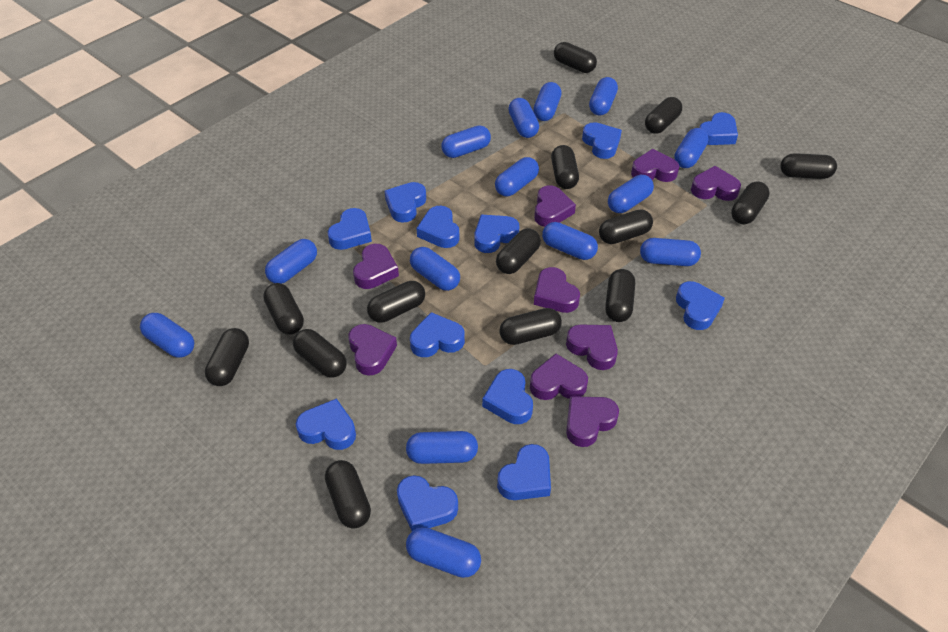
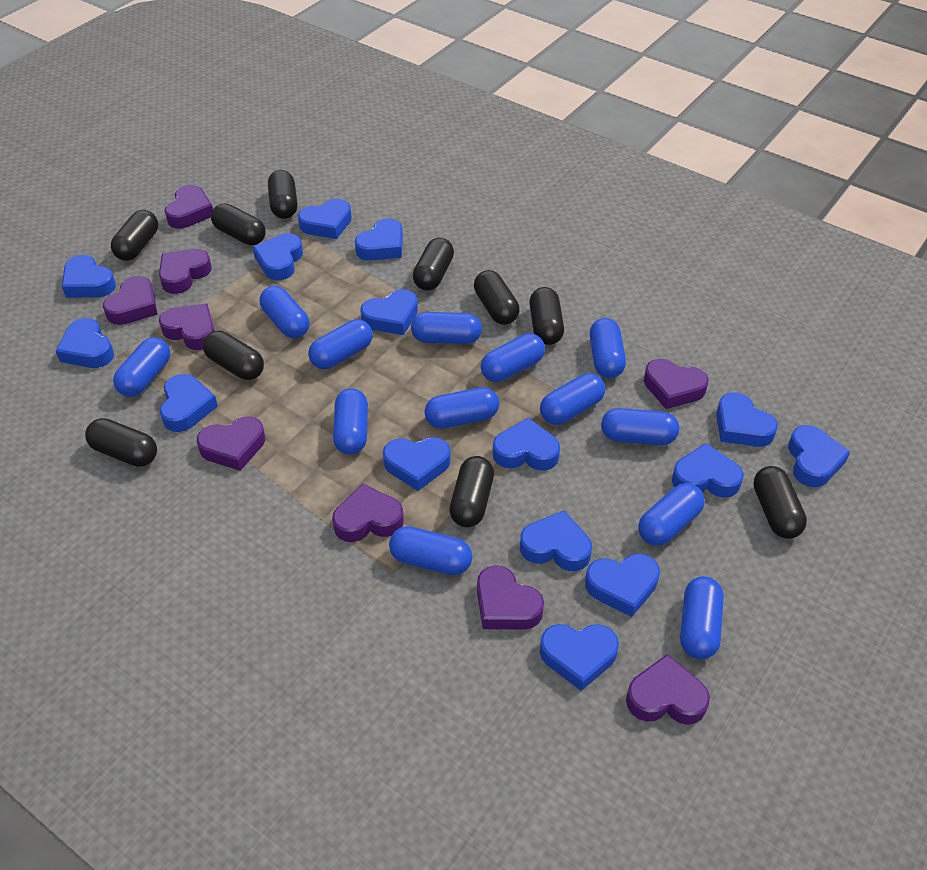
black capsule: [205,328,249,386] [263,283,304,335] [293,329,347,378] [325,460,371,529] [367,281,425,323] [496,228,541,274] [499,308,562,345] [551,145,579,189] [554,42,597,73] [599,209,653,244] [605,269,635,322] [645,97,682,134] [731,181,770,224] [780,153,837,179] = 14 -> [85,418,157,467] [111,210,158,261] [203,331,264,380] [211,203,266,245] [268,170,297,219] [413,238,454,291] [449,456,494,527] [474,270,520,325] [529,287,564,345] [753,466,807,539] = 10
blue capsule: [140,313,194,358] [265,239,317,284] [406,431,478,464] [406,527,481,578] [410,247,460,291] [442,125,491,158] [495,157,539,196] [508,98,539,138] [533,82,562,121] [542,222,598,260] [589,77,618,115] [608,175,654,213] [640,238,701,266] [674,128,709,168] = 14 -> [113,337,170,397] [260,286,310,338] [308,319,373,369] [333,388,368,455] [389,526,472,575] [411,312,482,344] [424,387,499,429] [481,333,545,382] [540,373,605,425] [590,318,626,378] [601,408,679,445] [638,483,705,546] [680,576,724,659] = 13
blue heart: [296,398,356,450] [328,208,372,250] [385,182,426,223] [397,475,458,531] [410,312,465,357] [416,206,459,248] [474,215,520,253] [482,369,533,424] [497,444,551,500] [582,122,622,159] [676,281,725,330] [699,112,738,145] = 12 -> [56,318,114,368] [62,255,116,298] [160,374,218,432] [253,233,303,280] [298,199,352,239] [355,218,403,261] [360,289,418,335] [383,437,451,491] [493,418,560,471] [520,511,592,571] [540,624,619,691] [585,554,660,617] [672,443,744,498] [716,392,778,447] [788,425,850,487] = 15

